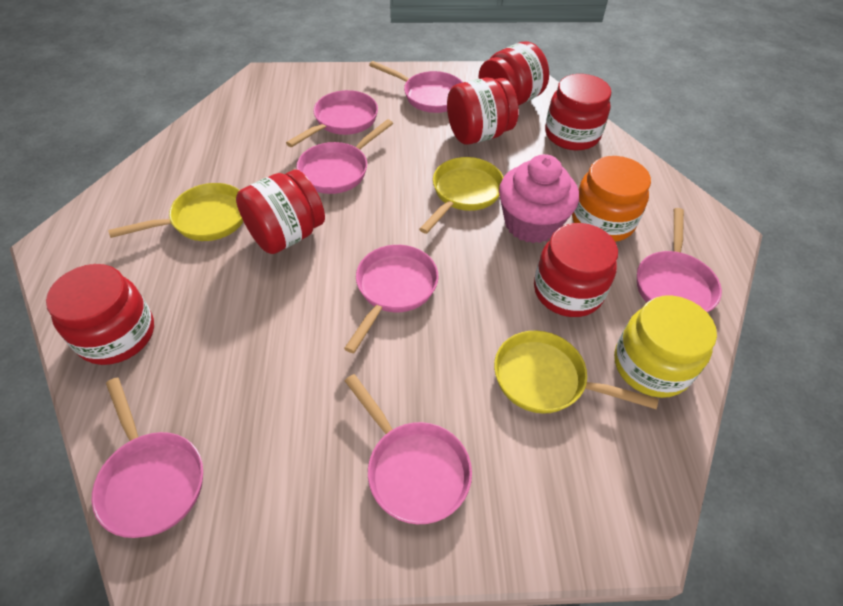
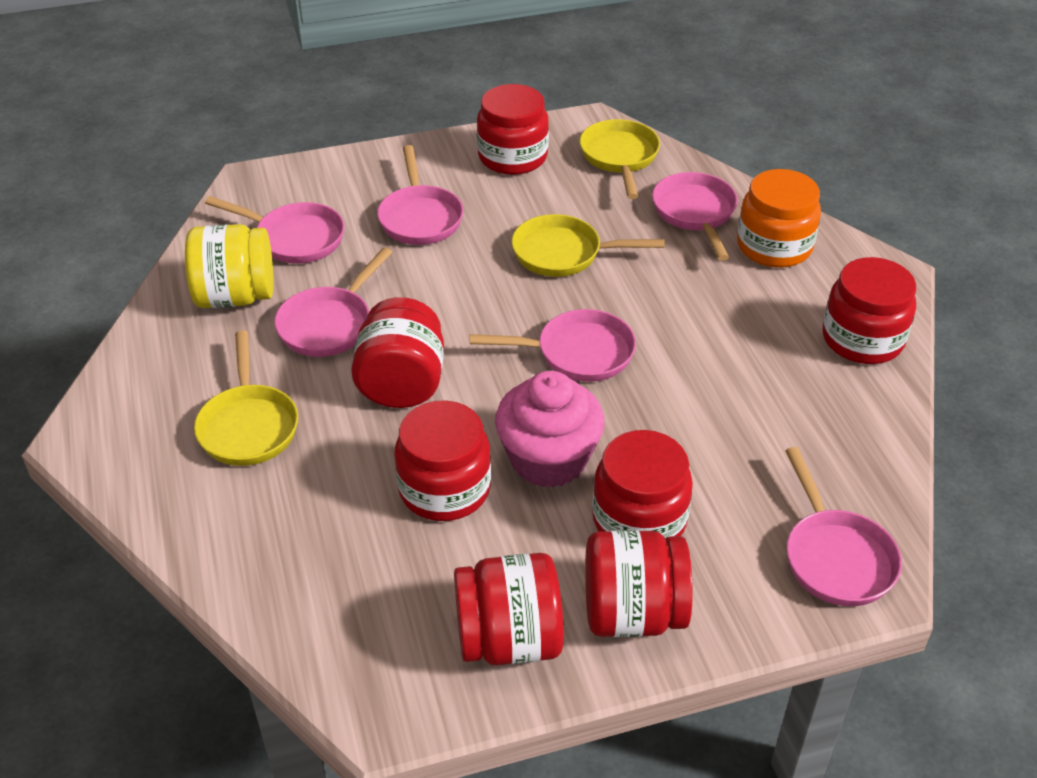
pink pan: [92,378,203,538] [286,90,378,147] [296,119,393,194] [344,245,438,353] [345,374,472,524] [369,61,463,113] [637,208,722,312] = 7 -> [205,196,344,264] [274,247,392,357] [377,145,464,245] [470,309,636,382] [652,172,738,261] [785,447,902,606] = 6
red jar: [46,264,154,365] [236,170,325,254] [447,77,519,145] [478,41,549,106] [534,223,618,317] [545,74,611,150] = 6 -> [351,297,444,408] [395,400,491,521] [454,553,564,665] [477,84,549,175] [585,530,693,637] [592,430,693,539] [823,257,916,364] = 7

